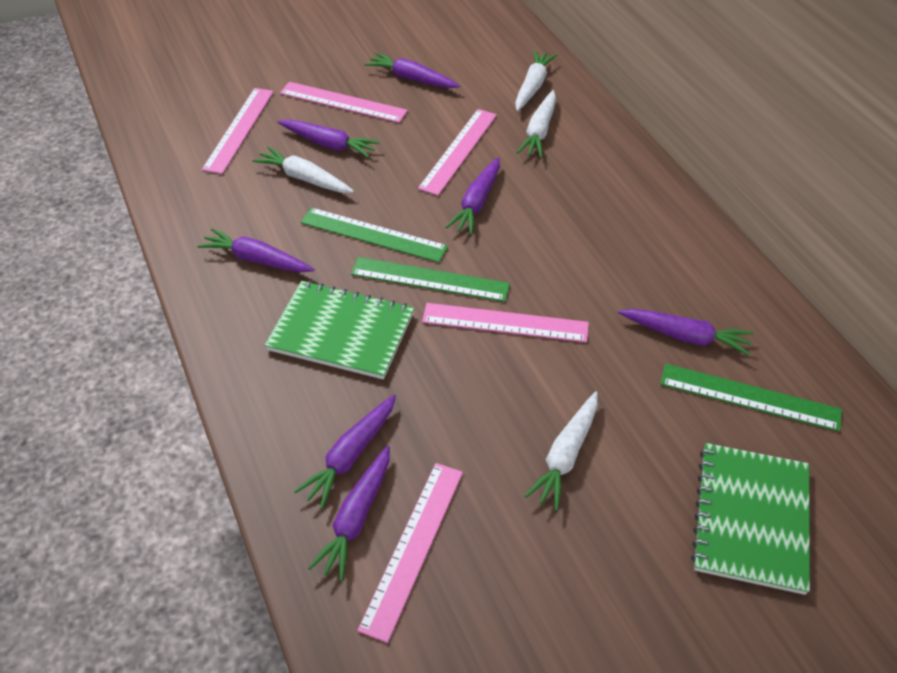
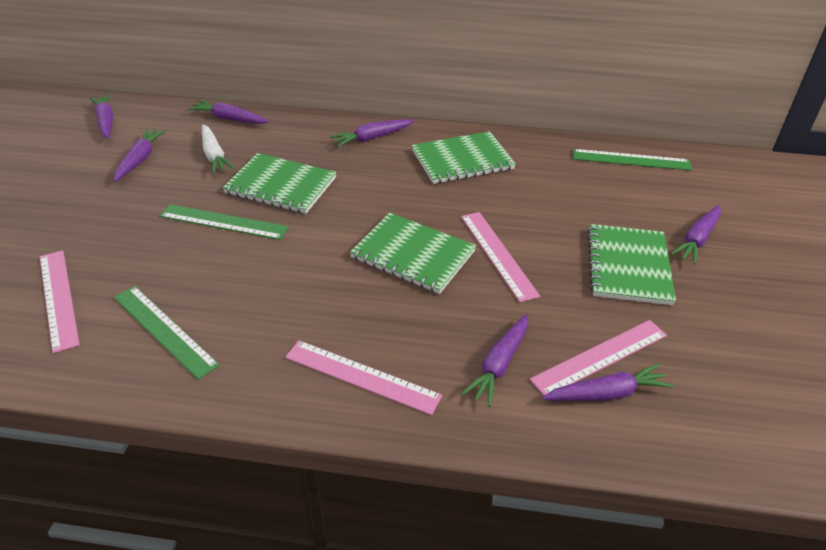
green notebook: [265,281,414,379] [691,443,810,595] = 2 -> [223,153,337,214] [350,213,476,294] [412,131,516,184] [588,224,676,305] = 4
pink ruler: [202,88,274,174] [280,82,408,123] [357,463,463,643] [418,109,497,195] [422,303,589,342] = 5 -> [40,250,80,353] [285,340,442,415] [461,212,540,302] [530,320,667,396] = 4
white carrot: [252,146,354,193] [515,50,557,111] [516,90,556,158] [524,391,598,511] = 4 -> [202,124,235,174] = 1

